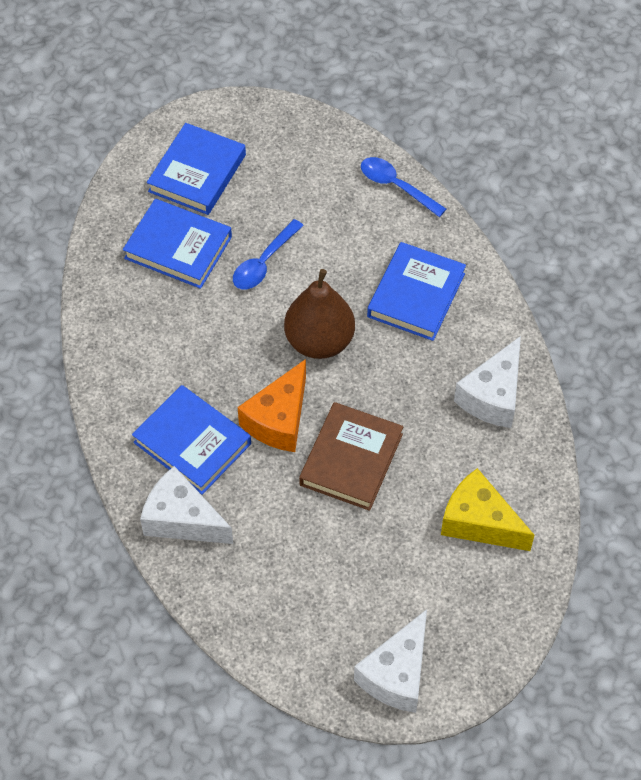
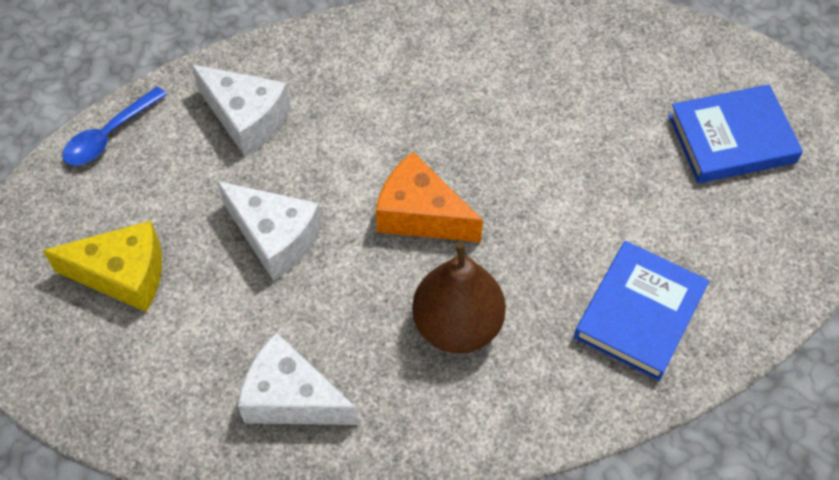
blue book: [123,199,232,289] [132,385,251,495] [147,123,246,215] [367,242,466,341] = 4 -> [574,241,709,381] [669,84,803,183] = 2
blue spoon: [233,219,304,289] [361,157,446,217] = 2 -> [62,86,167,166] = 1
brown book: [299,402,404,511] = 1 -> none = 0

